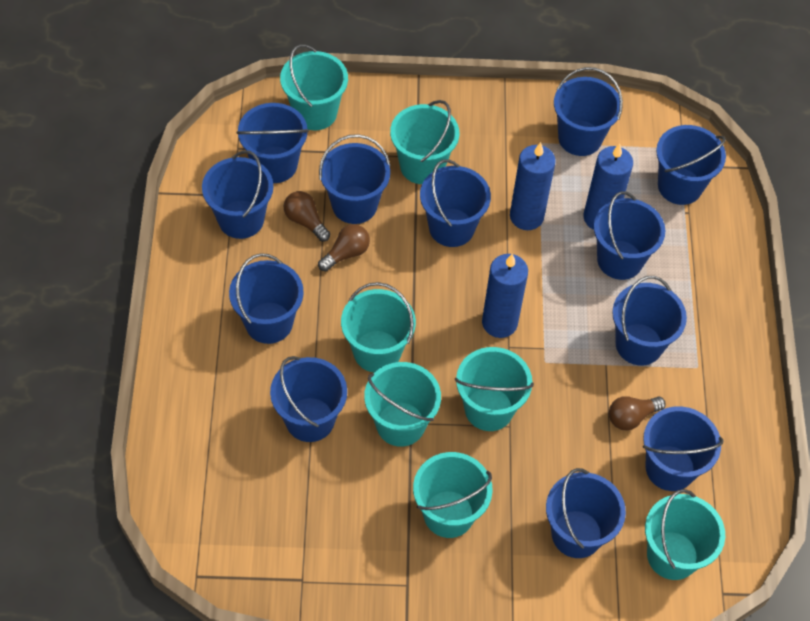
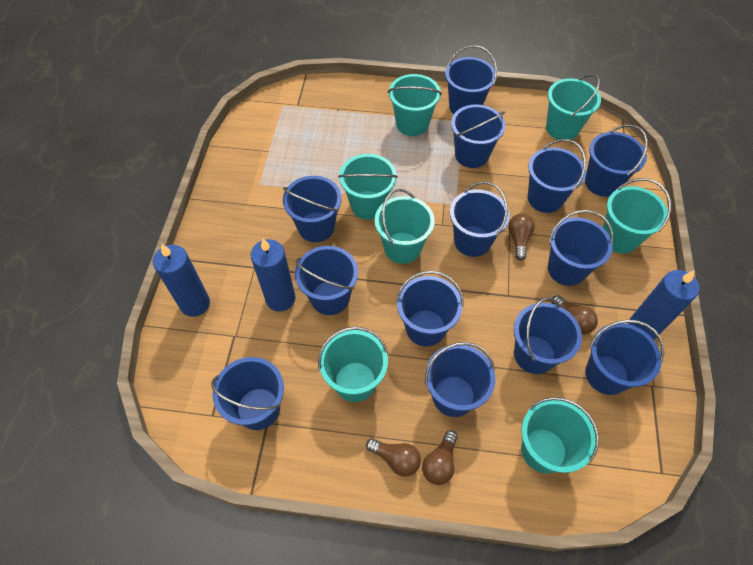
blue bucket: [202,150,273,239] [229,253,304,344] [237,103,309,183] [270,356,347,442] [319,134,391,224] [420,159,491,247] [546,468,626,558] [554,67,623,156] [594,191,665,280] [612,276,687,365] [643,406,723,491] [656,125,726,205] = 12 -> [211,357,284,430] [283,176,342,242] [295,246,358,315] [396,271,464,346] [425,342,495,417] [445,45,497,114] [450,182,510,257] [451,104,505,168] [514,297,582,374] [528,139,586,213] [548,210,614,286] [585,124,648,197] [585,320,664,395] = 13
brown light bulb: [284,191,330,242] [318,224,370,271] [609,396,666,430] = 3 -> [366,438,421,477] [422,430,458,485] [508,214,535,261] [551,295,598,334] = 4

